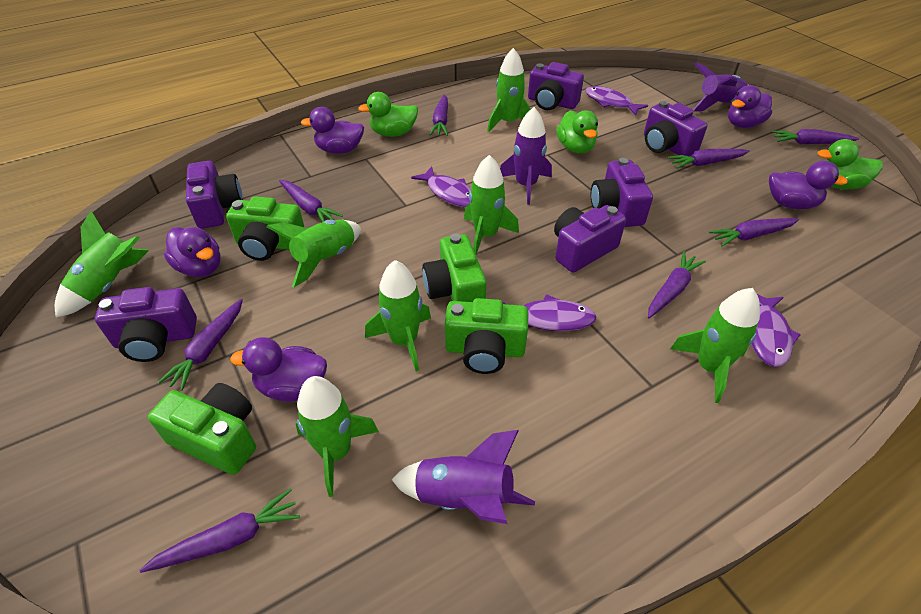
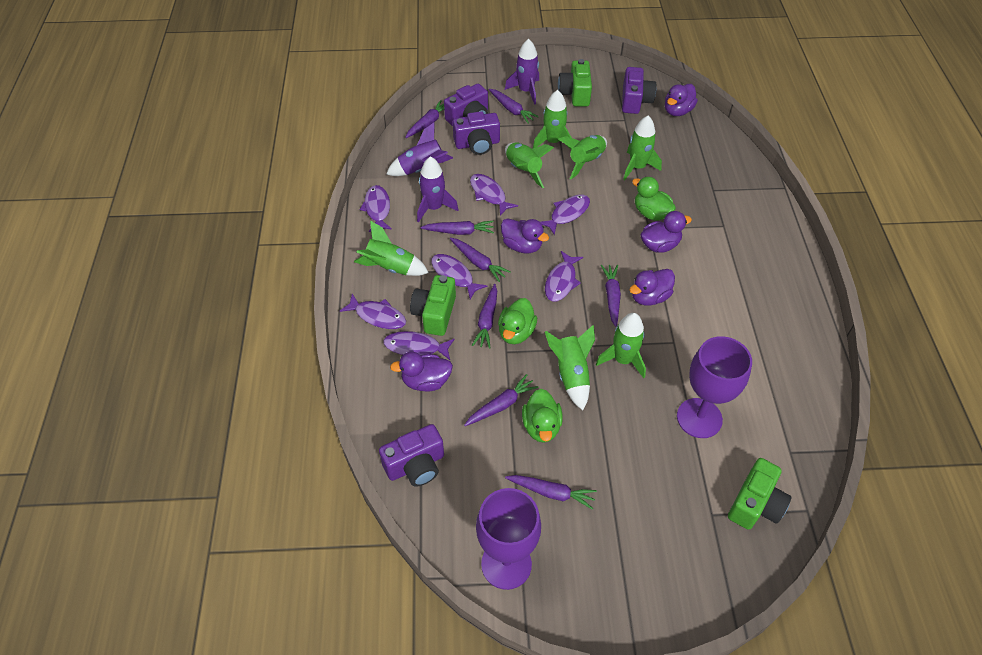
green camera: [148,383,256,475] [226,196,304,261] [422,234,486,302] [445,298,528,374] = 4 -> [410,275,456,336] [558,59,592,106] [728,458,792,530] = 3
purple camera: [95,287,197,362] [186,161,243,229] [528,62,584,110] [554,205,626,273] [591,158,653,227] [644,101,707,157] = 6 -> [379,424,444,487] [444,84,488,126] [453,111,500,155] [622,67,656,114] = 4
purple fish: [411,166,471,207] [502,294,597,331] [585,86,648,116] [752,294,801,367] = 4 -> [340,294,406,329] [359,185,392,232] [383,331,455,360] [431,254,488,299] [470,174,518,216] [540,195,590,235] [545,251,583,302] = 7
purple goblet: none = 0 -> [476,488,541,590] [677,336,752,438] = 2

